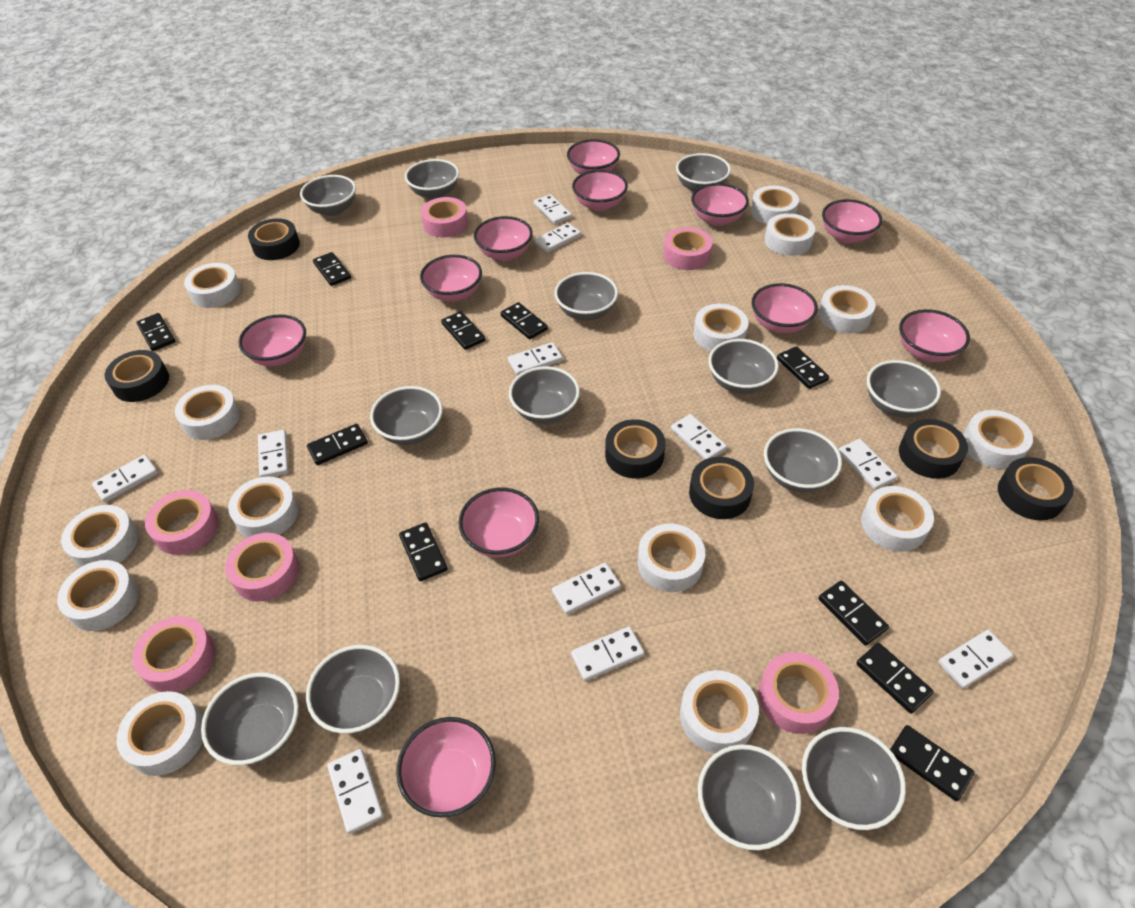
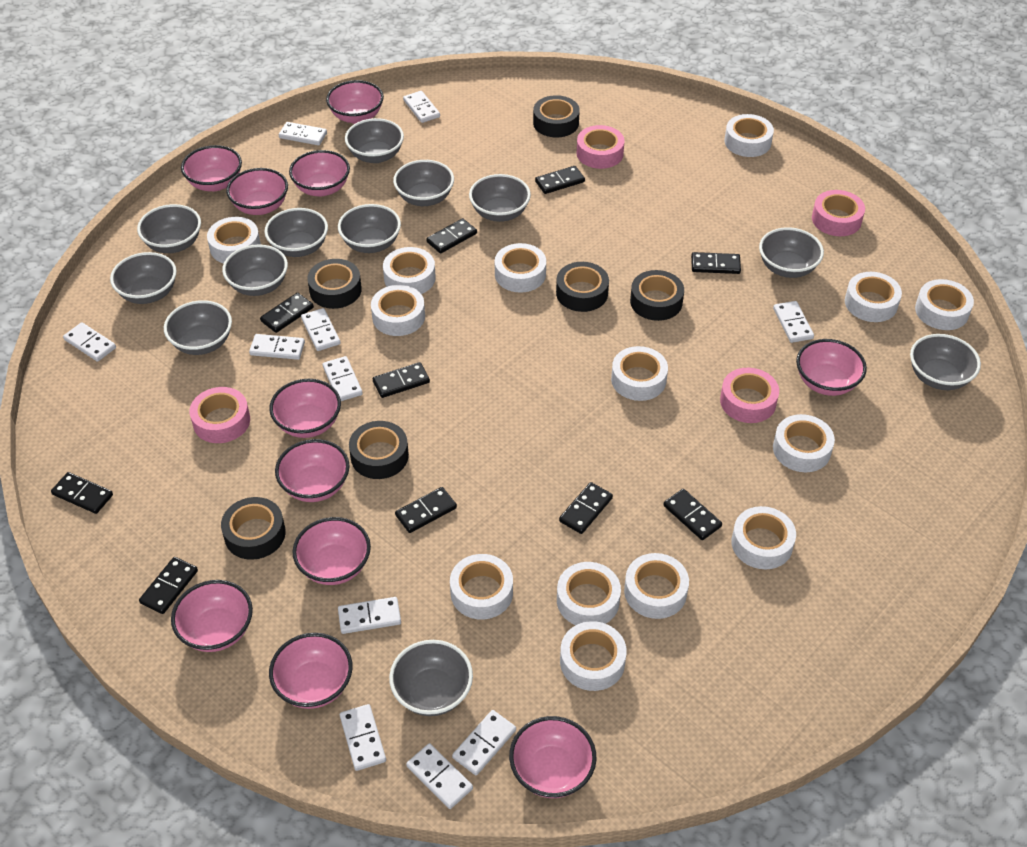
grey bowl: [201,672,299,765] [300,175,356,216] [306,645,400,734] [370,386,443,445] [405,159,459,200] [509,366,580,424] [554,272,618,321] [676,153,731,192] [698,744,801,850] [708,339,779,394] [764,428,842,493] [802,727,906,830] [867,360,941,418] = 13 -> [110,252,177,304] [137,204,201,253] [164,300,232,355] [222,244,288,296] [264,208,328,257] [338,204,401,253] [345,118,404,163] [389,640,473,716] [393,160,454,206] [469,174,531,222] [759,227,824,278] [910,334,981,390] = 12
pink tape: [132,616,215,692] [145,490,219,555] [225,533,299,602] [421,197,468,238] [663,227,713,270] [758,652,839,734] = 6 -> [189,387,250,443] [576,125,624,169] [720,368,779,423] [812,190,865,236] = 4

